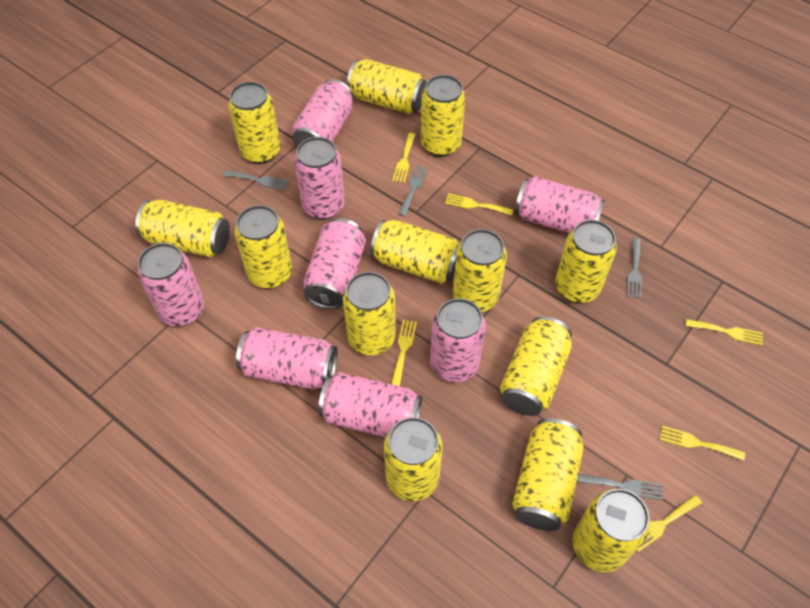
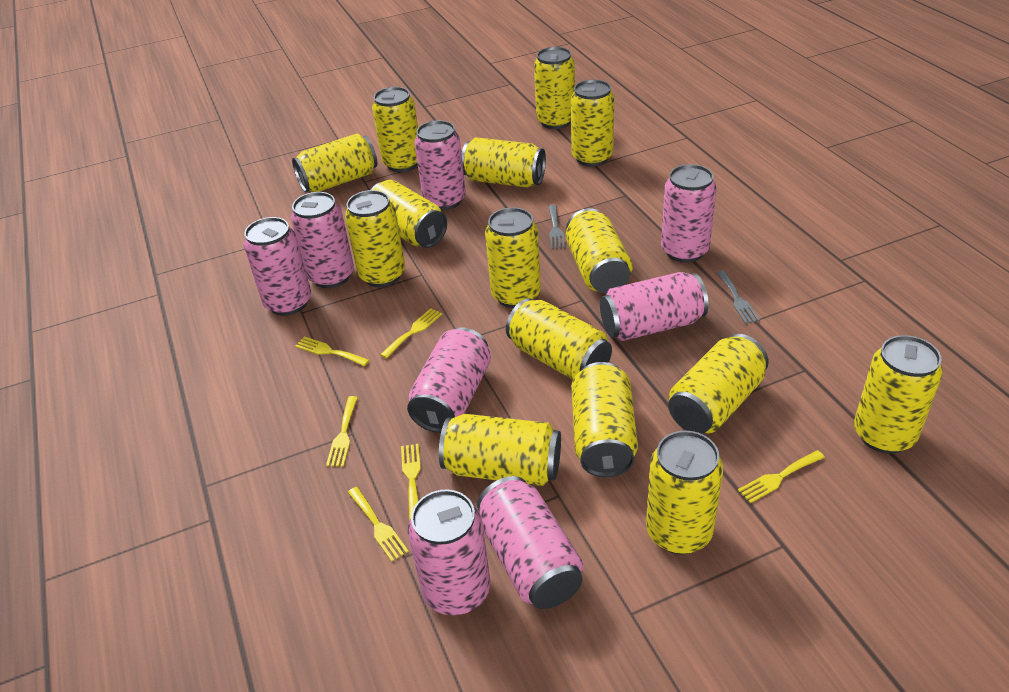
grey fork: [223,170,289,191] [399,165,428,216] [577,473,663,500] [627,238,642,299] = 4 -> [548,205,565,249] [717,271,760,324] = 2
yellow can: [135,199,230,257] [228,82,281,164] [234,205,292,289] [343,272,396,355] [347,59,426,114] [370,220,459,284] [384,417,443,501] [421,75,466,157] [453,229,507,312] [500,316,572,416] [512,418,584,531] [555,220,617,303] [573,489,650,572] = 13 -> [292,134,377,192] [345,190,405,287] [371,180,447,248] [372,87,418,172] [439,414,561,486] [461,137,546,188] [485,207,541,308] [506,298,612,380] [534,47,575,129] [566,208,633,293] [571,79,614,167] [571,362,638,477] [646,430,723,554] [668,334,769,434] [854,335,943,453] = 15

